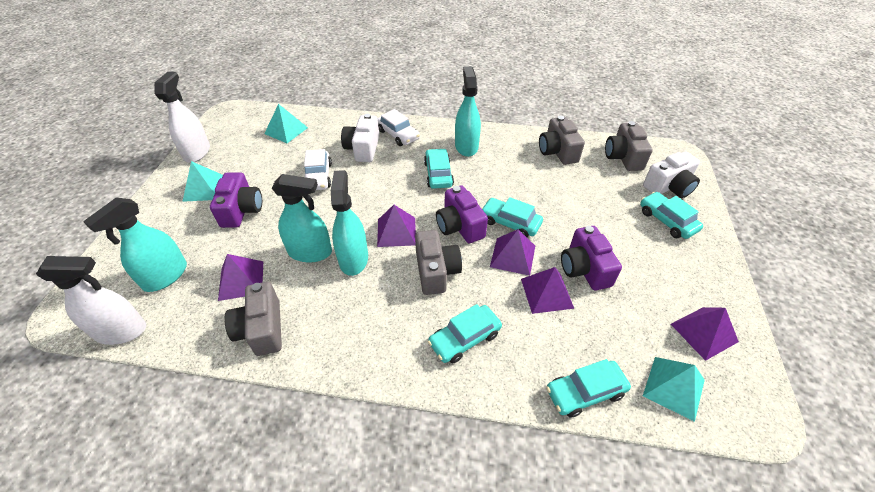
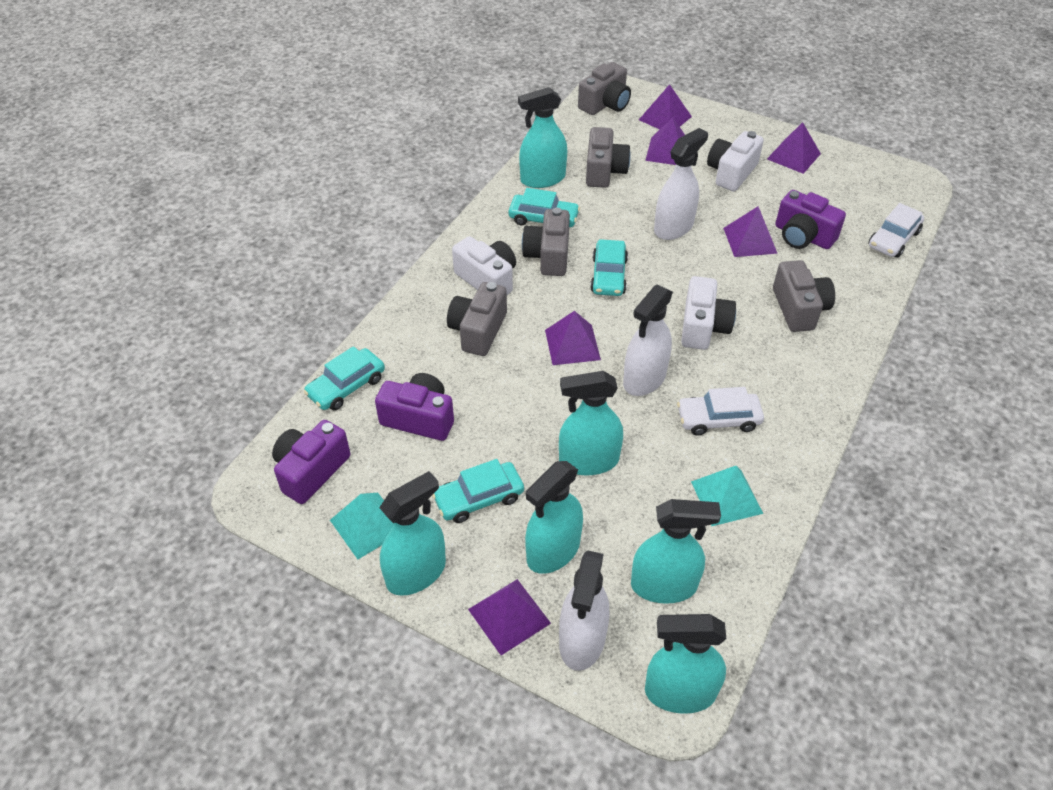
grey camera: [224,282,282,356] [415,230,462,295] [539,116,585,165] [605,121,653,171] = 4 -> [447,282,507,356] [522,208,570,276] [578,62,631,115] [586,127,631,188] [773,260,835,332] = 5
purple pyramid: [218,254,263,301] [377,205,416,247] [490,229,535,276] [521,267,574,314] [671,307,739,361] = 5 -> [468,579,551,655] [545,311,601,365] [639,84,692,130] [645,118,685,165] [723,207,778,257] [767,122,821,174] = 6
turquoise car: [424,148,454,189] [428,304,502,363] [481,197,543,237] [546,359,631,418] [640,192,703,239] = 5 -> [304,346,385,411] [432,459,524,523] [508,188,580,227] [590,239,628,296] = 4
turquoise pyramid: [182,161,223,202] [264,104,308,143] [643,357,705,422] = 3 -> [330,493,394,559] [691,466,764,526] = 2
turquoise spray bottle: [83,198,187,292] [272,174,332,262] [331,170,368,276] [455,66,481,157] = 4 -> [379,471,446,596] [518,87,567,188] [525,461,583,574] [559,371,623,475] [631,499,721,604] [645,614,726,714] = 6
white camera: [341,114,380,162] [643,152,700,198] = 2 -> [452,236,516,295] [681,276,736,350] [707,131,764,191] = 3
white spray bottle: [36,256,146,345] [154,72,210,163] = 2 -> [559,551,609,671] [623,285,673,396] [654,128,708,240] = 3

